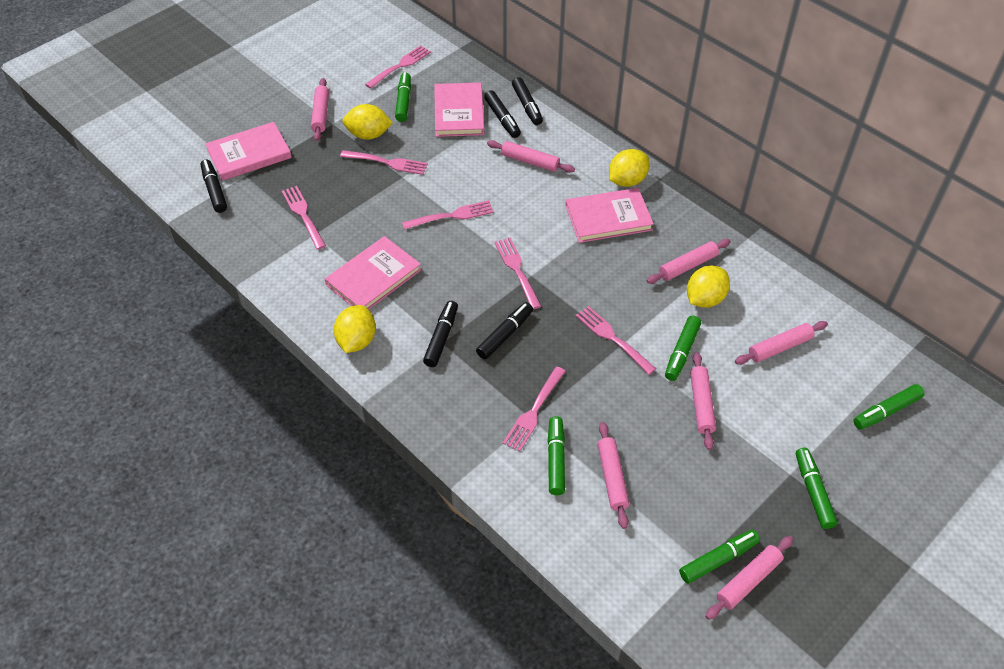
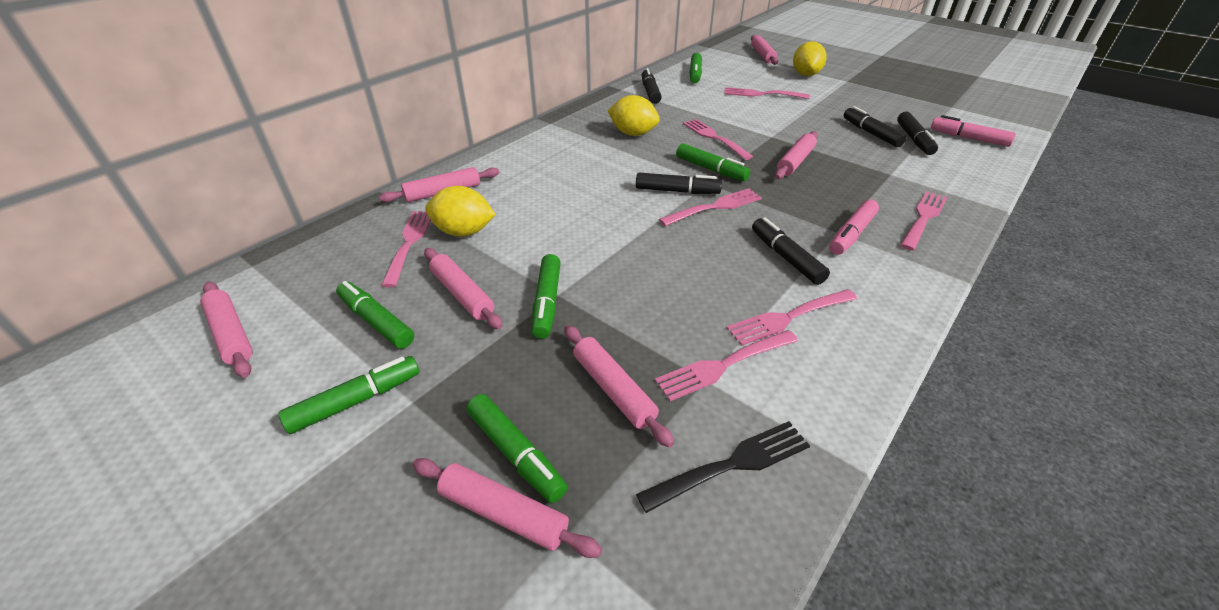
black fork: none = 0 -> [636,421,810,513] = 1
pink book: [205,122,292,181] [325,236,421,310] [434,82,484,137] [565,188,654,243] = 4 -> none = 0
pink marker: none = 0 -> [829,199,879,255] [930,115,1016,147] = 2
yellow lemon: [334,305,376,353] [343,104,393,140] [609,149,649,187] [687,265,730,308] = 4 -> [425,186,496,237] [608,95,660,136] [793,41,827,76] = 3

